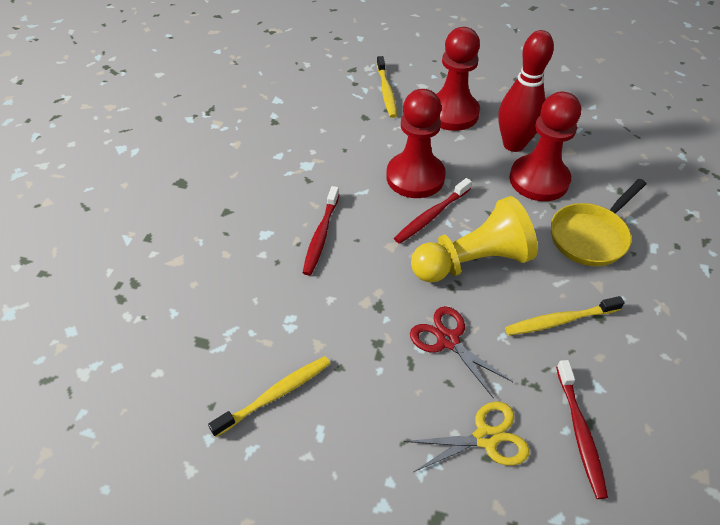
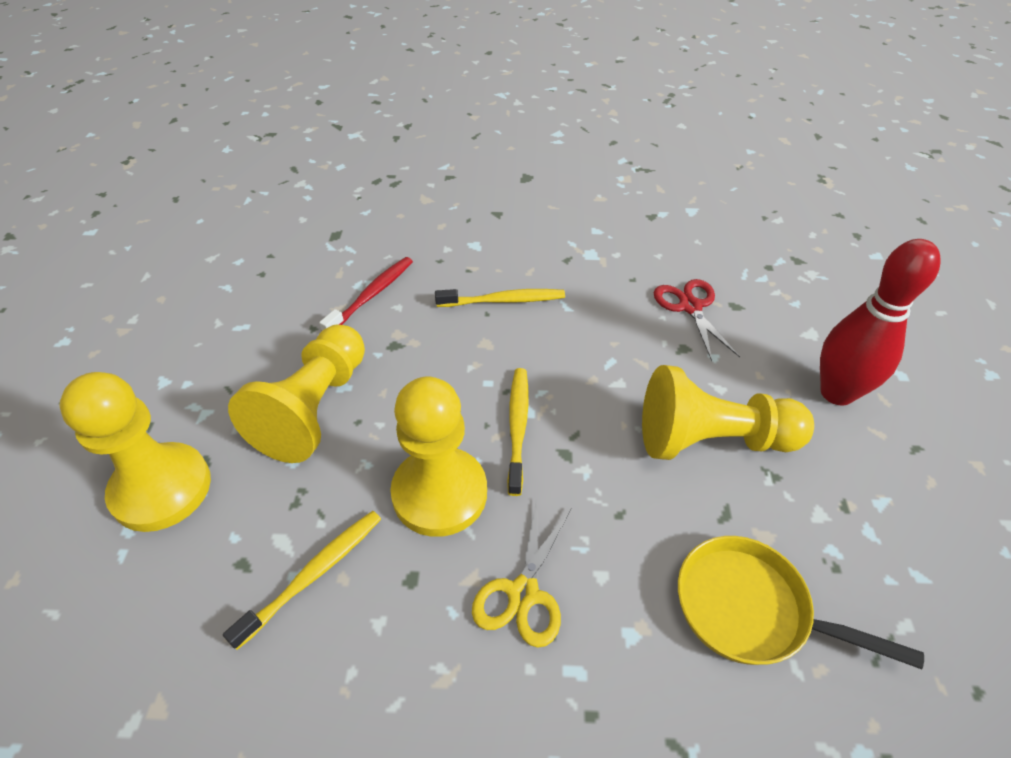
red pawn: [386,89,446,198] [436,27,480,131] [509,92,581,201] = 3 -> none = 0
red toothbrush: [303,186,339,275] [394,178,472,244] [556,360,608,499] = 3 -> [319,257,413,330] = 1
yellow pawn: [411,196,538,282] = 1 -> [59,372,211,532] [228,325,365,463] [390,377,487,537] [642,365,814,460] = 4

